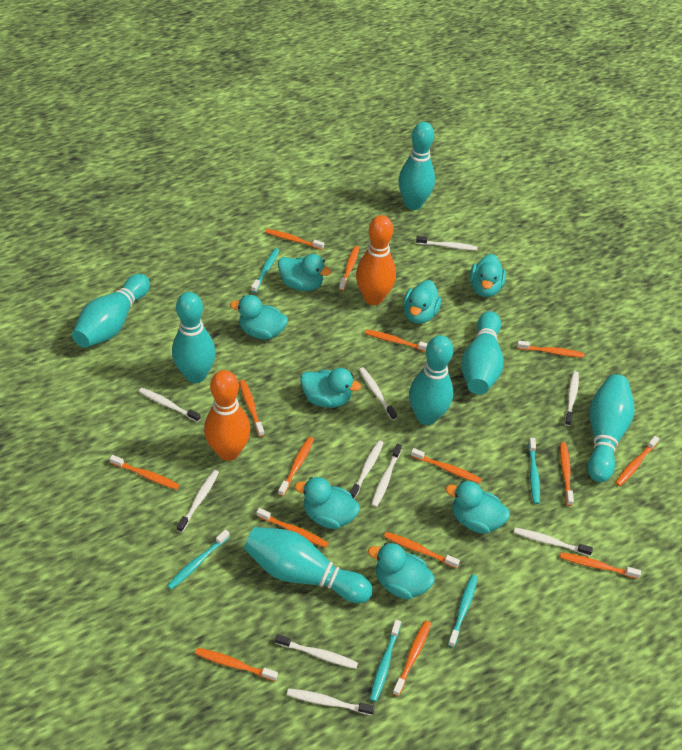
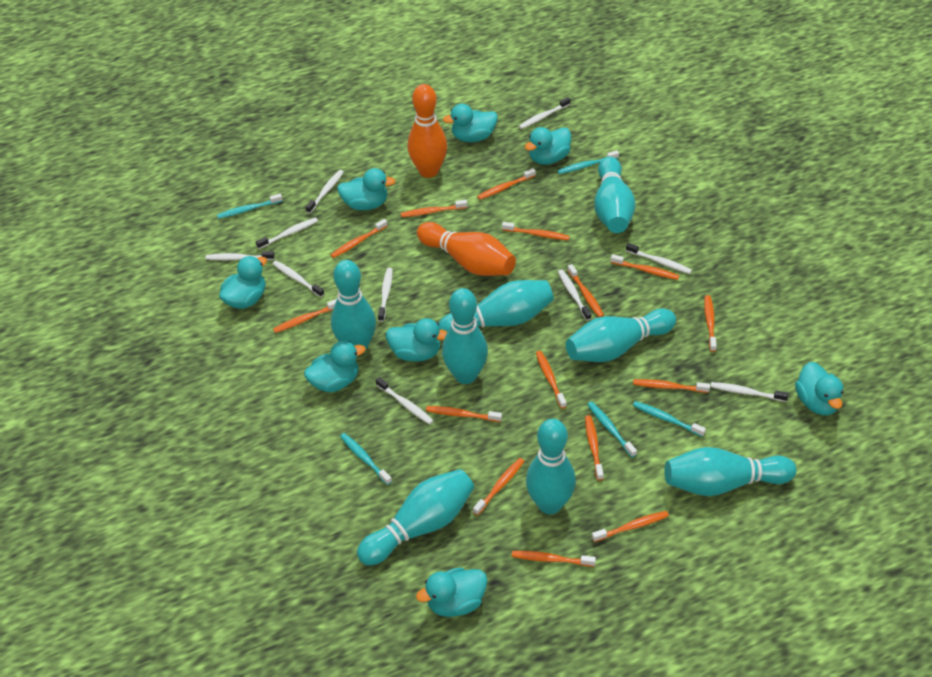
turquoise bowling pin: [72,274,150,348] [172,292,216,383] [244,527,373,603] [398,122,435,210] [409,335,453,425] [461,311,504,395] [588,374,634,482] = 7 -> [331,260,376,351] [357,469,474,566] [439,280,554,332] [442,288,488,384] [526,419,576,514] [566,308,676,362] [594,157,636,233] [664,447,796,496] = 8

